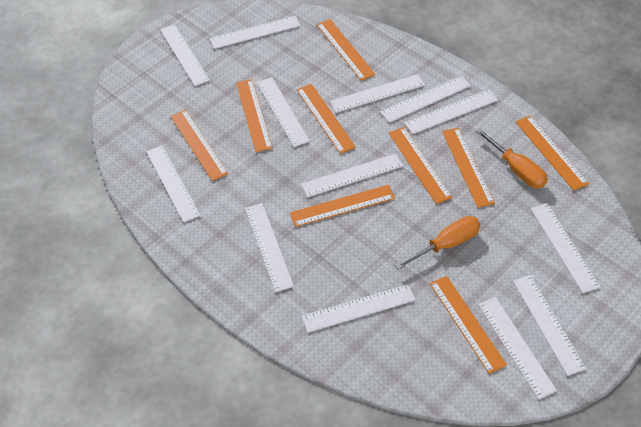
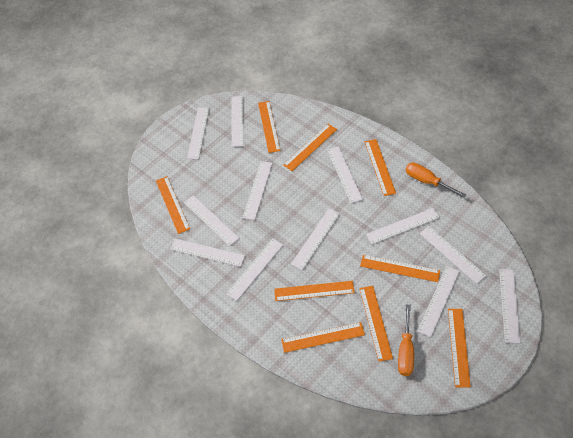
white ruler: [146,145,201,223] [160,24,210,86] [210,16,301,49] [245,203,294,292] [257,77,310,147] [301,153,403,198] [302,284,416,333] [330,74,425,113] [380,75,471,123] [404,89,498,134] [478,297,557,399] [513,275,586,376] [531,203,600,293] = 13 -> [170,239,245,267] [184,195,239,246] [187,107,209,159] [226,239,283,301] [231,96,244,147] [243,161,272,220] [291,209,340,270] [327,146,363,203] [366,208,440,244] [418,266,460,337] [420,226,486,284] [499,269,520,344] = 12

